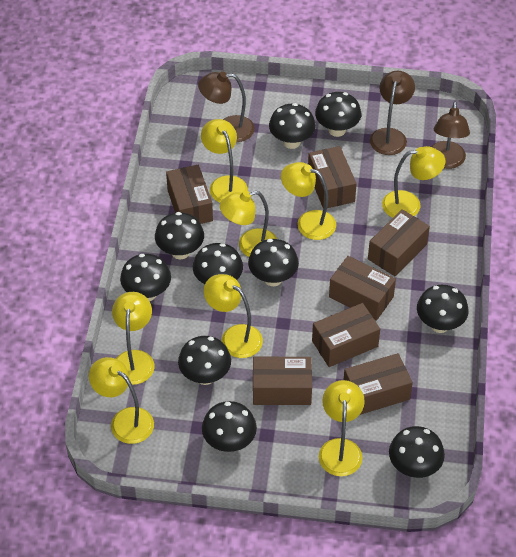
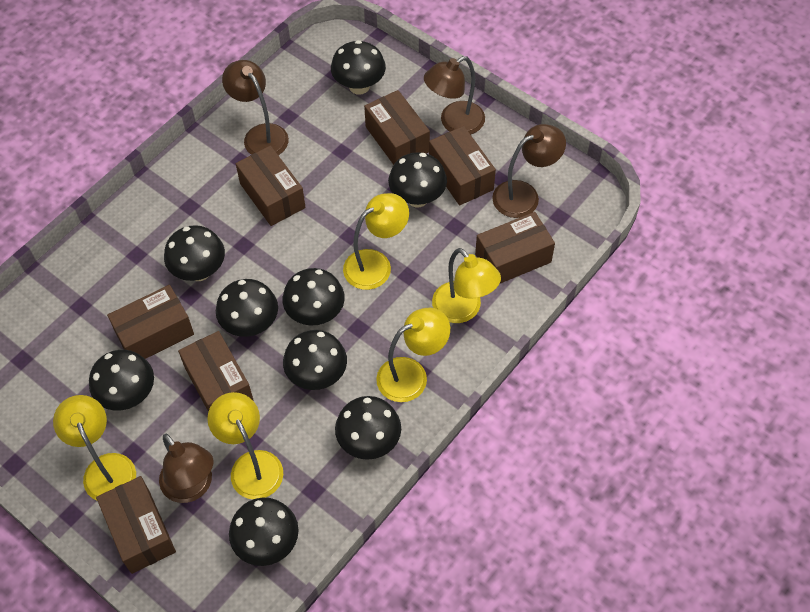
black mushroom: [120,254,171,301] [155,212,204,259] [178,336,231,385] [193,243,243,284] [202,401,257,452] [248,239,299,286] [269,103,316,149] [315,92,361,137] [389,426,445,478] [417,285,469,333] = 10 -> [89,350,154,410] [164,225,225,281] [216,279,278,337] [229,498,299,566] [283,268,345,325] [283,330,347,390] [331,40,386,95] [335,396,401,460] [388,152,447,208] = 9
brown lamp: [198,71,255,142] [370,71,415,155] [431,101,470,169] = 3 -> [159,434,214,503] [222,60,289,155] [424,56,485,135] [492,124,566,218] = 4
yellow lamp: [89,357,154,444] [112,292,154,385] [201,119,248,203] [204,274,263,358] [220,191,277,257] [281,162,336,240] [319,380,365,476] [382,146,446,218] = 8 -> [53,395,136,501] [207,392,283,499] [343,193,409,290] [376,308,450,402] [432,248,501,323] = 5

